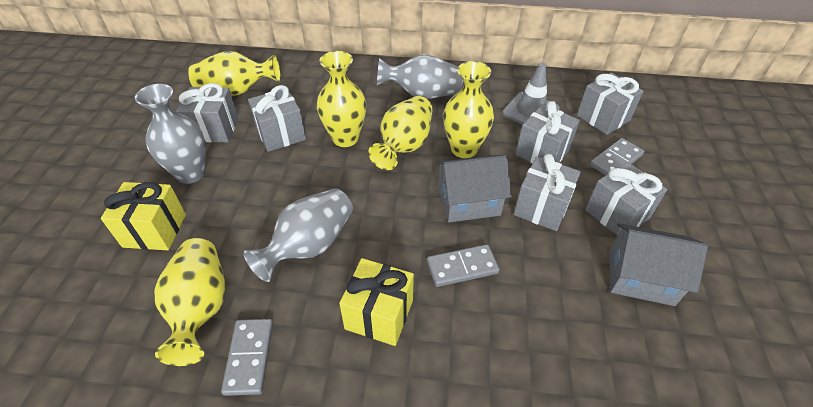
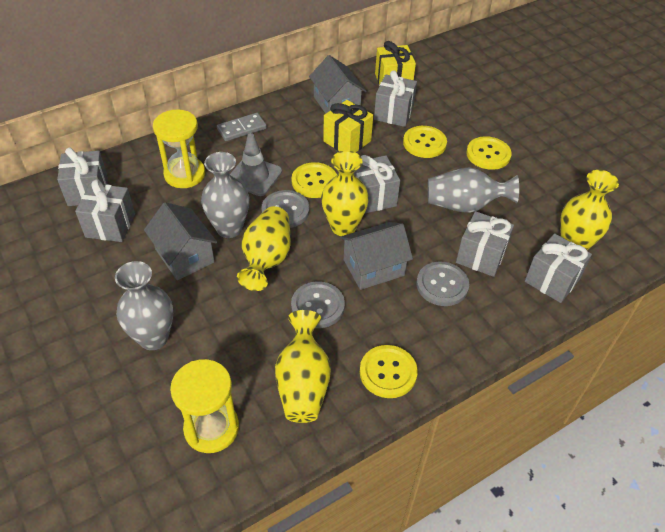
grey button: none = 0 -> [261,190,309,228] [291,281,345,328] [416,262,469,306] = 3
grey domino: [221,319,273,396] [427,244,499,287] [590,138,644,176] = 3 -> [217,113,267,141] = 1
grey house: [436,155,512,222] [609,223,708,306] = 2 -> [144,202,217,280] [309,55,366,114] [340,222,413,290] = 3
yellow button: none = 0 -> [292,162,337,198] [360,345,418,398] [403,126,447,158] [466,136,512,170] = 4
yellow hourglass: none = 0 -> [153,109,205,188] [170,359,239,453] = 2
yellow vase: [154,238,225,366] [188,51,281,95] [317,51,366,147] [368,96,433,170] [443,61,494,158] = 5 -> [237,206,291,291] [275,310,331,423] [321,151,369,236] [560,170,619,250] = 4

